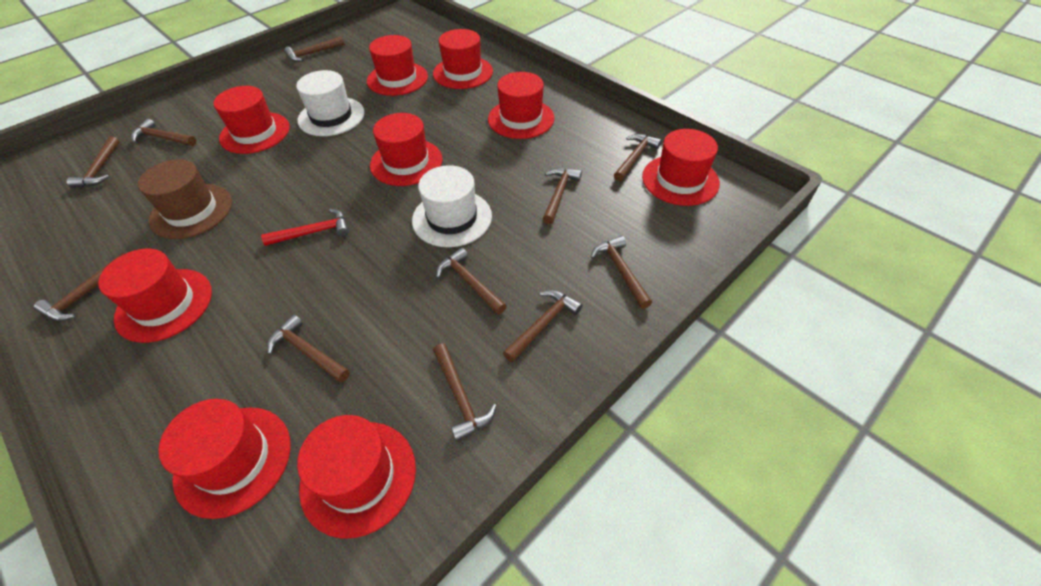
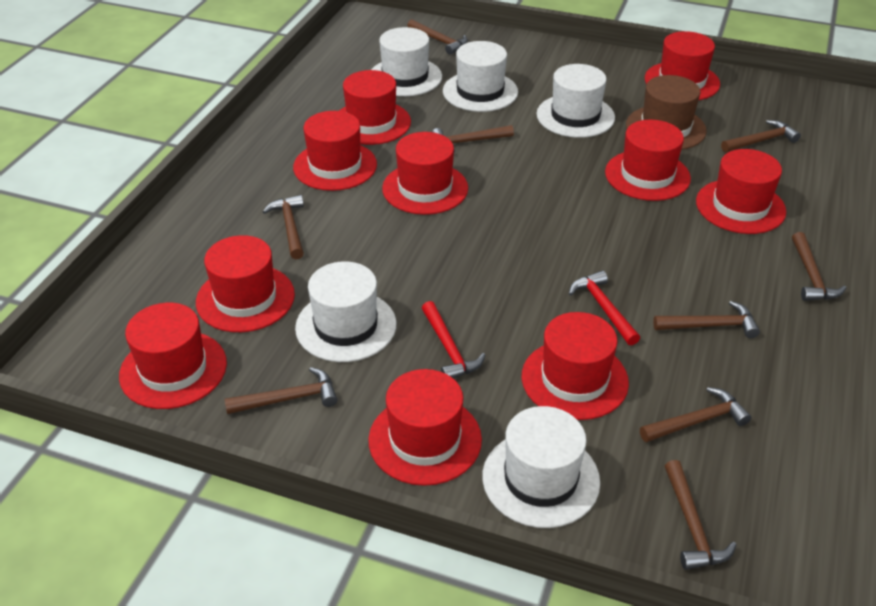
brown hammer: [34,253,124,321] [67,136,120,188] [131,119,196,146] [267,314,350,382] [284,37,344,62] [433,344,497,441] [436,248,507,315] [503,290,582,362] [543,168,582,224] [591,236,652,309] [614,134,661,181] = 11 -> [225,367,338,414] [263,195,304,259] [407,19,468,55] [432,125,514,153] [640,387,751,442] [653,301,760,338] [665,460,737,570] [721,120,801,152] [792,232,846,301] = 9
red hammer: [261,209,349,246] = 1 -> [422,301,485,379] [569,271,640,345] = 2
red hat: [98,249,212,343] [158,399,291,519] [214,86,290,154] [297,415,416,538] [367,35,428,96] [370,113,442,186] [433,29,493,89] [488,72,555,139] [642,129,720,206] = 9 -> [119,303,227,409] [196,235,295,332] [293,111,377,191] [339,70,411,145] [368,369,482,486] [382,132,468,215] [522,312,629,420] [605,120,691,201] [645,31,720,100] [696,149,786,234] = 10
white hat: [296,70,365,136] [412,165,492,247] = 2 -> [295,261,396,362] [371,27,442,96] [443,41,518,112] [482,406,600,528] [536,64,615,138] = 5

